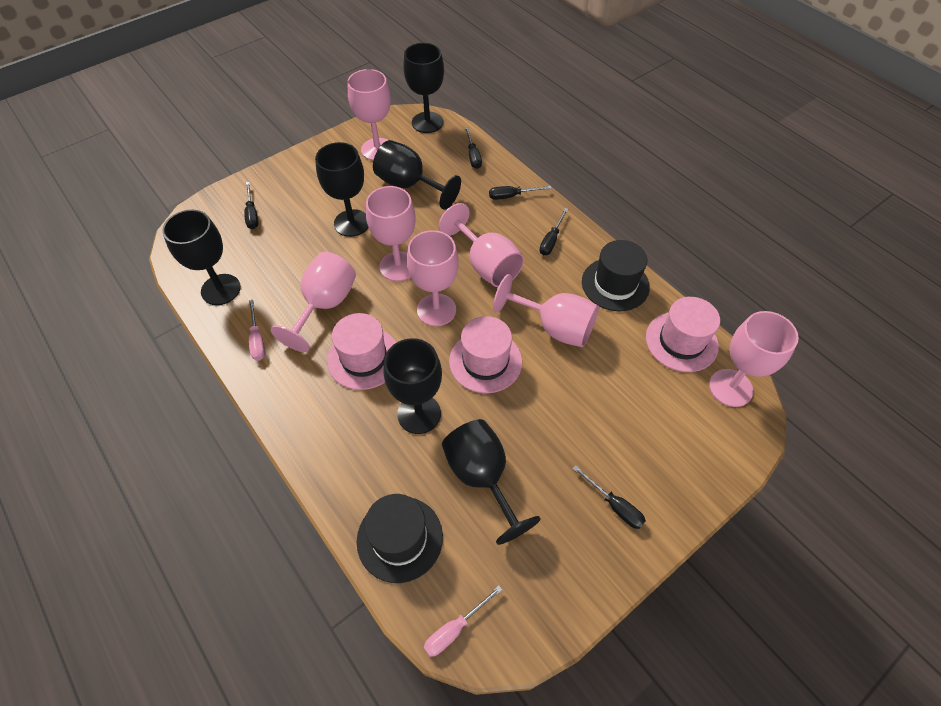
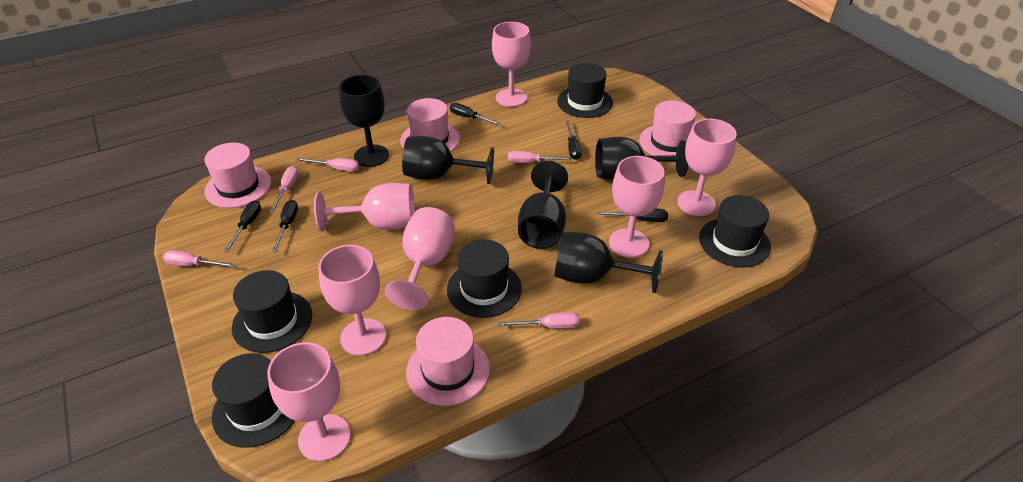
black goblet: [162,210,241,305] [315,142,368,237] [373,140,461,210] [384,338,442,434] [403,43,444,133] [442,419,541,545] = 6 -> [339,75,389,167] [402,136,494,184] [518,161,568,249] [555,232,663,293] [595,137,688,180] = 5
black hat: [357,494,443,583] [582,240,650,311] = 2 -> [212,353,295,448] [232,270,312,353] [447,239,522,318] [557,63,613,118] [699,195,771,267] = 5
pink hat: [327,313,396,390] [449,316,522,393] [646,297,720,372] = 3 -> [204,143,271,208] [400,98,460,152] [406,317,490,406] [639,100,696,156] = 4
pink screwdriver: [249,300,265,361] [424,586,502,657] = 2 -> [163,250,236,267] [269,166,299,212] [296,158,359,172] [498,312,580,329] [508,151,572,163] = 5

